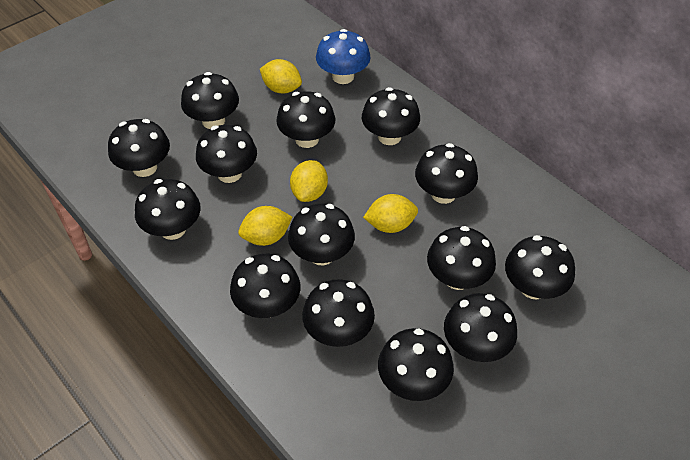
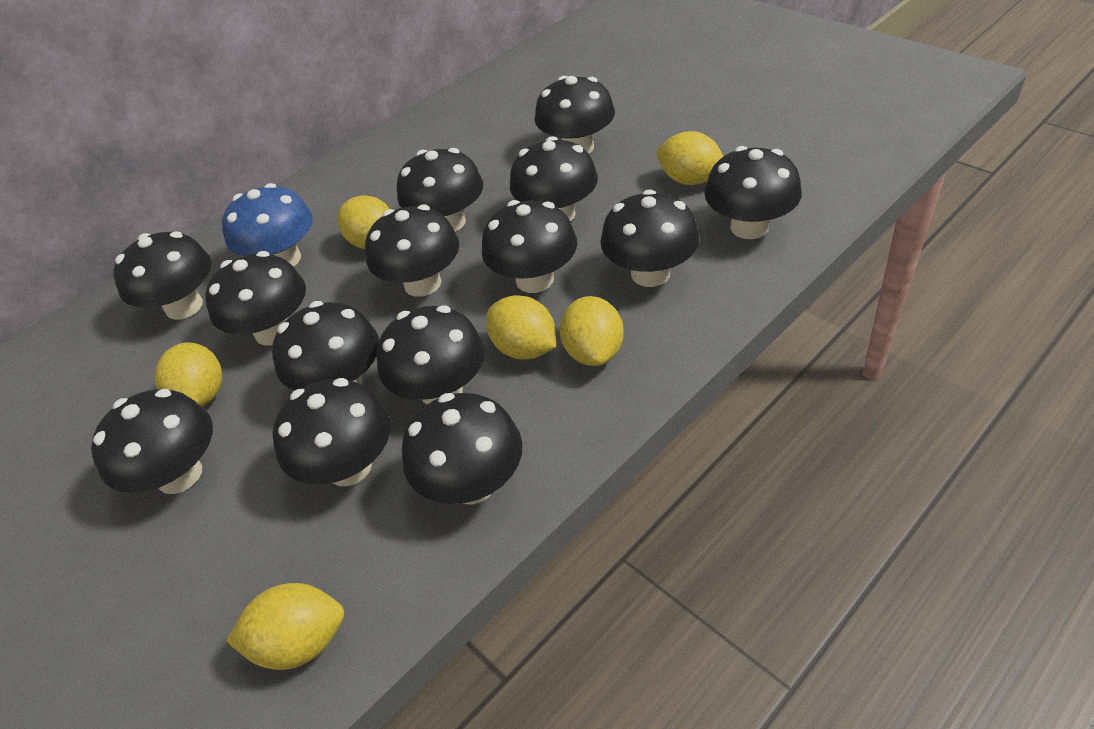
yellow lemon: [238,206,292,246] [260,59,302,93] [290,160,328,202] [363,194,418,233] = 4 -> [154,343,222,407] [226,583,344,670] [337,195,391,249] [486,295,556,359] [560,296,624,366] [657,131,723,185] = 6

